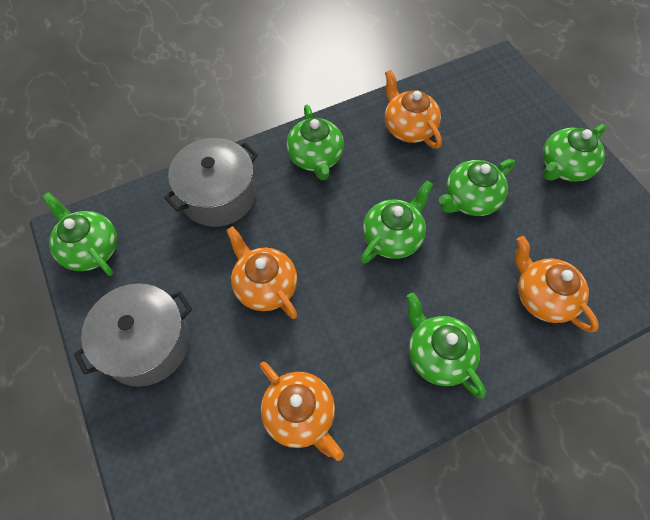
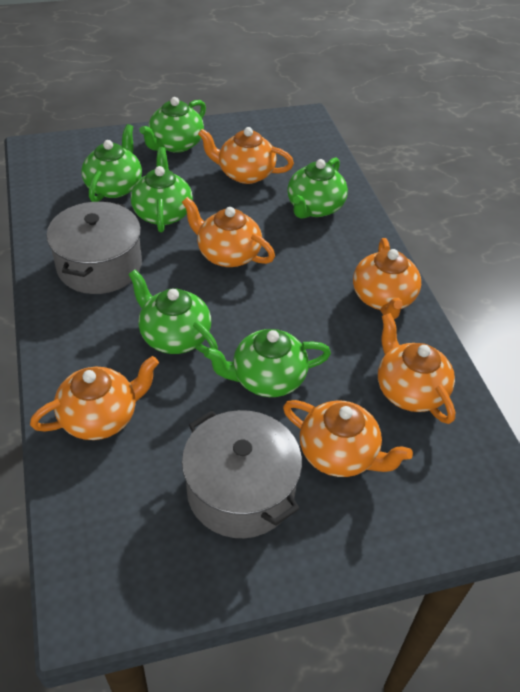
orange teapot: [226,226,297,319] [260,362,344,461] [385,70,442,149] [515,236,599,332] = 4 -> [30,356,159,440] [182,197,275,267] [198,127,294,184] [283,400,413,477] [353,238,421,319] [378,313,455,424] = 6

